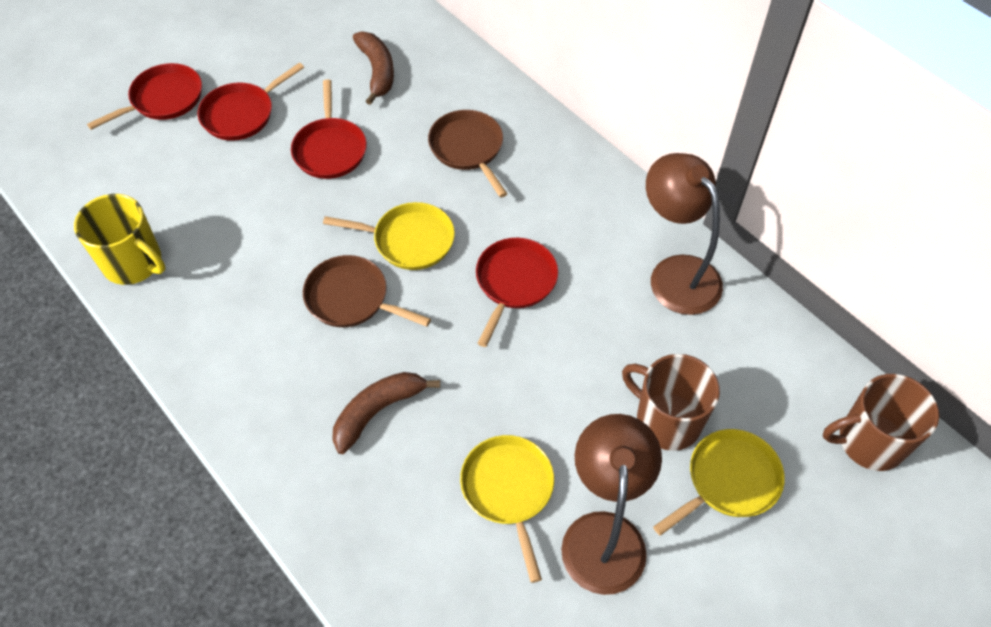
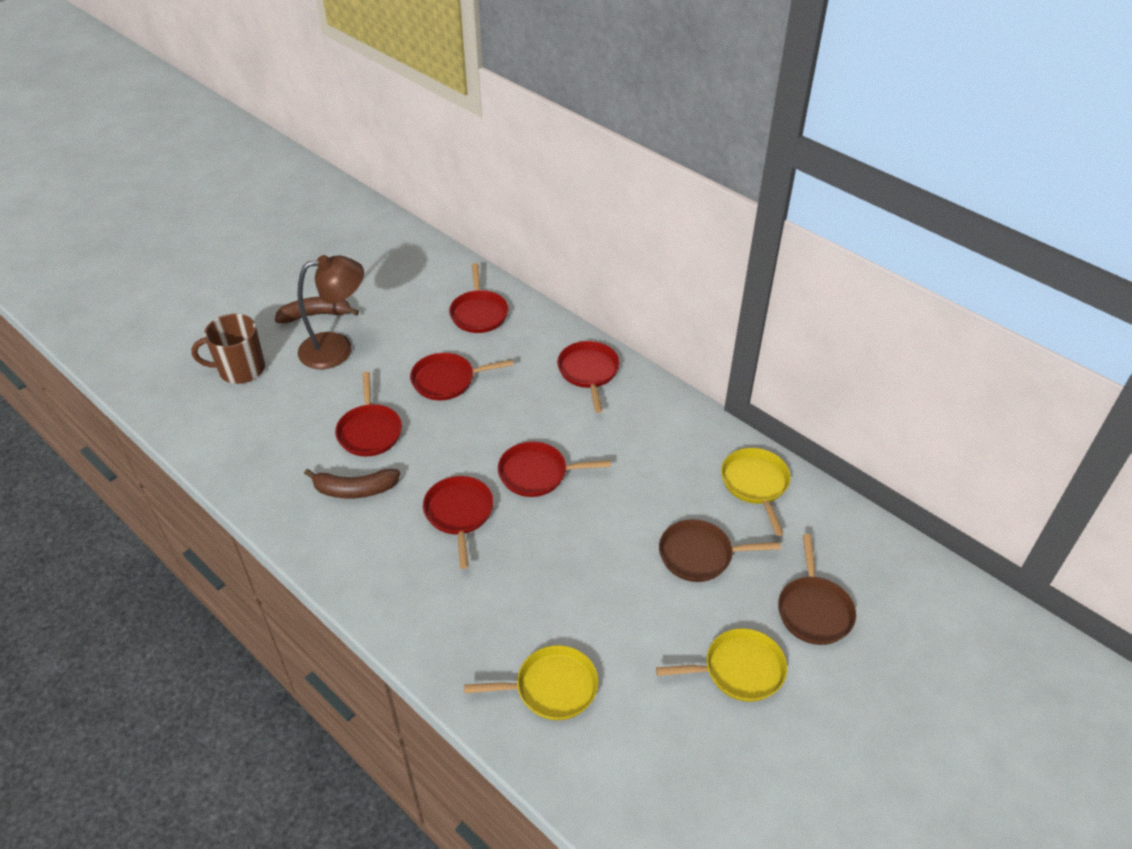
brown lamp: [561,414,662,595] [646,153,723,315] = 2 -> [297,255,364,369] = 1
brown mug: [622,354,720,451] [823,374,939,471] = 2 -> [191,314,265,384] = 1
red pan: [87,63,202,130] [198,63,304,141] [291,79,367,179] [476,238,558,347] = 4 -> [335,372,402,457] [410,353,513,400] [423,476,494,569] [449,263,509,333] [498,442,611,497] [557,341,620,413] = 6
yellow mug: [74,194,165,285] = 1 -> none = 0

